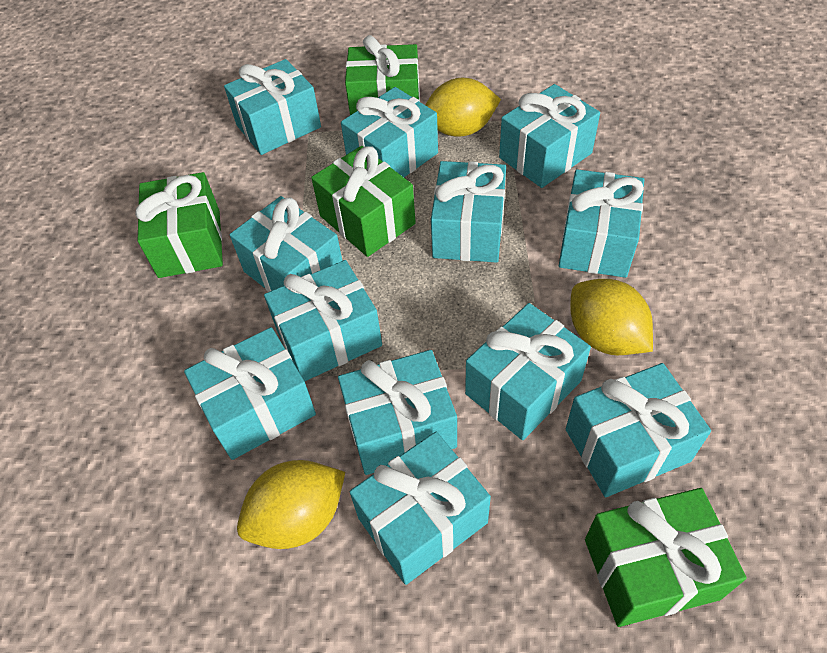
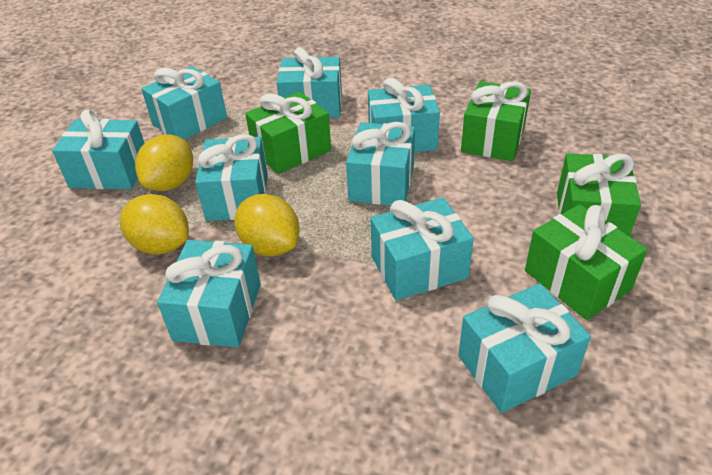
turquoise gift: [184,327,316,460] [224,59,321,155] [230,196,343,292] [264,260,382,381] [338,350,457,475] [341,87,438,177] [350,432,491,585] [431,161,506,263] [465,303,591,440] [499,84,600,188] [559,169,644,278] [566,363,711,497] = 12 -> [52,110,144,190] [141,66,227,140] [157,240,261,348] [195,134,268,221] [277,47,342,118] [346,122,415,205] [368,77,440,152] [371,198,474,300] [458,284,591,413] = 9

